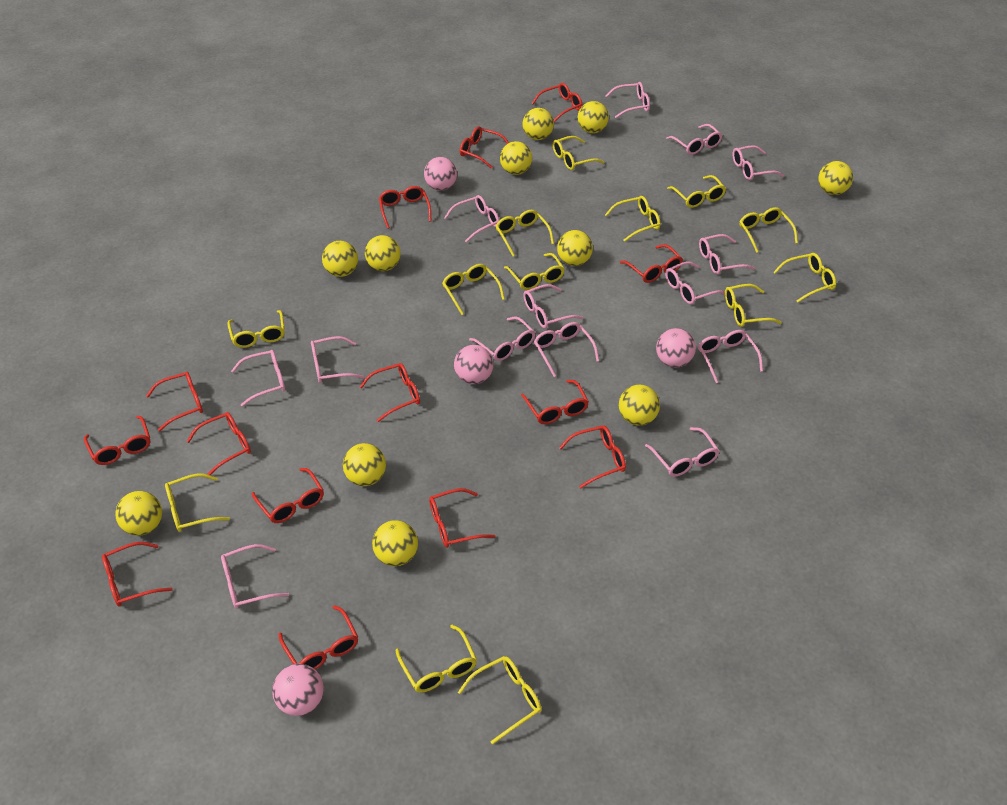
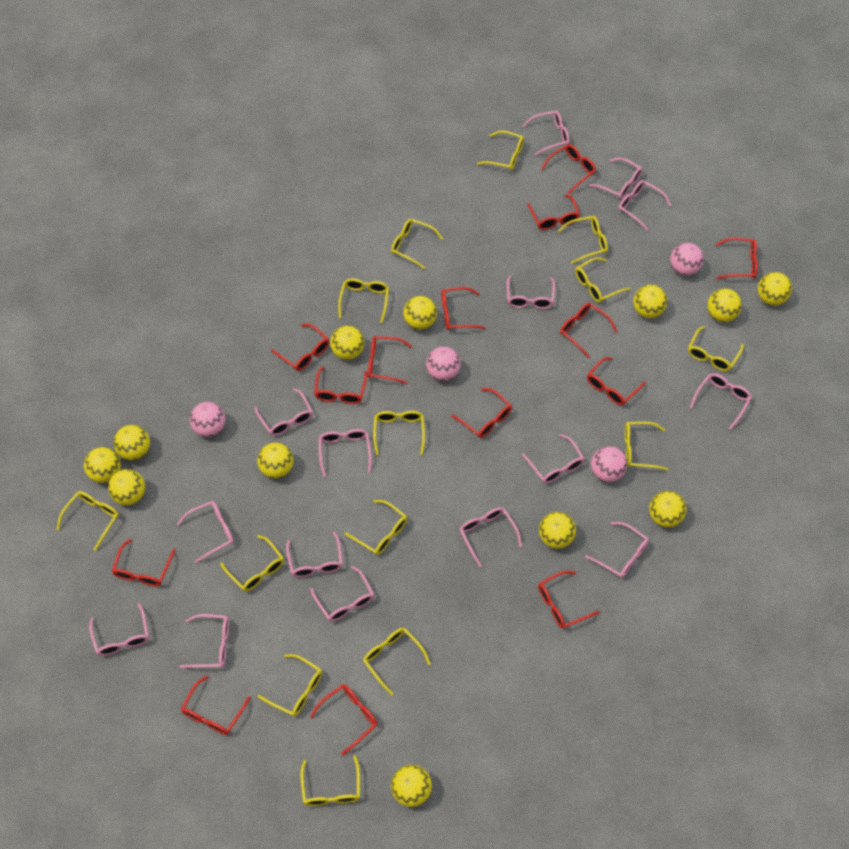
pink glasses: [221,544,289,609] [231,350,285,406] [311,336,364,383] [444,195,499,243] [469,316,535,361] [523,284,583,328] [534,322,599,377] [606,82,650,118] [645,427,719,477] [665,261,725,304] [666,124,722,155] [698,330,763,383] [699,234,755,274] [732,145,784,180] = 14 -> [89,603,149,656] [177,501,234,563] [179,614,229,668] [254,389,313,436] [286,532,343,578] [310,566,374,622] [319,429,372,477] [459,507,522,567] [507,276,555,309] [522,111,569,155] [522,434,585,484] [585,522,649,578] [589,157,642,199] [618,180,671,231] [690,373,752,430] = 15
yellow ball: [115,491,162,536] [322,241,358,277] [343,443,386,486] [365,235,401,271] [372,520,418,566] [500,141,532,175] [522,108,554,140] [557,230,593,266] [578,101,609,133] [619,385,660,426] [818,161,853,195] = 11 -> [84,447,121,483] [108,469,145,505] [114,425,150,461] [257,443,294,479] [330,326,364,360] [391,765,432,807] [403,296,437,330] [539,512,576,549] [633,285,667,318] [649,491,687,527] [707,289,742,322] [758,272,792,305] = 12
yellow glasses: [165,474,230,532] [227,310,285,348] [396,625,477,692] [442,264,505,315] [458,656,542,744] [496,210,554,256] [504,253,565,290] [553,136,605,170] [605,196,660,242] [667,175,726,208] [725,284,782,327] [739,207,798,253] [773,253,836,302] = 13 -> [56,491,119,551] [220,535,284,592] [258,654,322,716] [300,755,360,806] [338,278,389,323] [345,500,407,555] [363,628,431,696] [373,411,425,455] [391,218,443,269] [477,130,524,171] [558,216,608,264] [575,257,630,303] [625,422,668,470] [688,326,744,371] = 14

